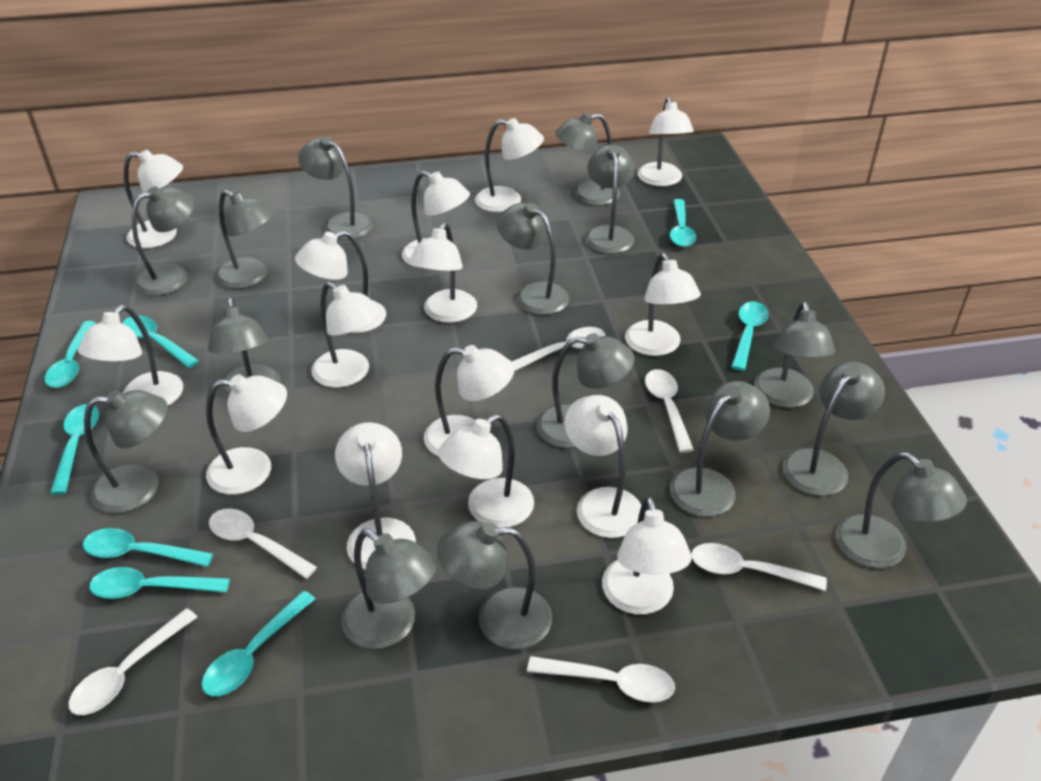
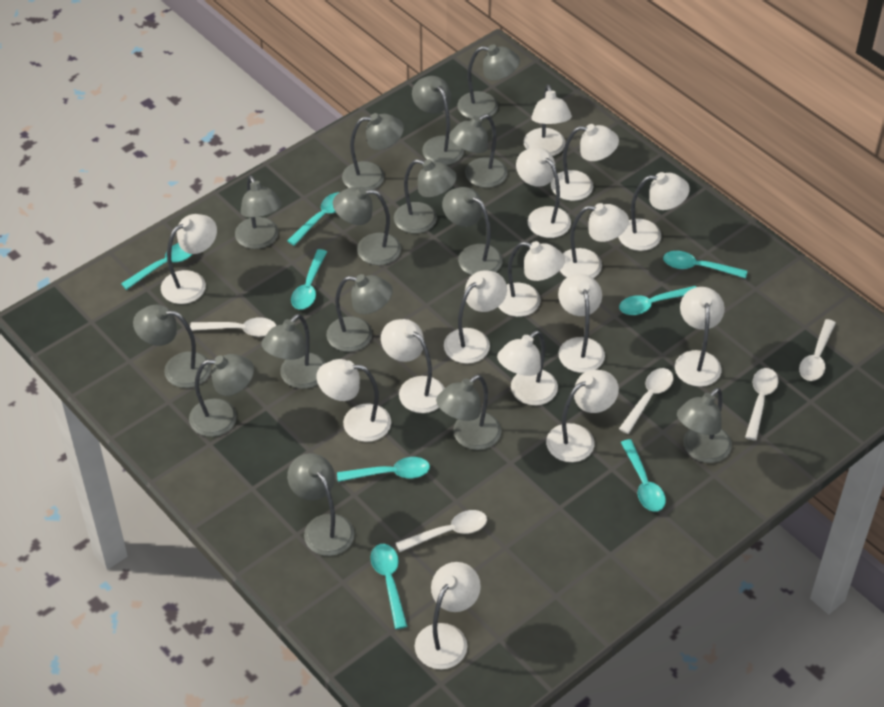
white spoon: [69,608,197,715] [209,509,317,579] [512,327,605,371] [527,656,675,703] [645,369,694,453] [691,543,827,591] = 6 -> [190,317,276,337] [396,510,487,552] [619,368,674,434] [745,368,779,441] [799,319,836,381] = 5

